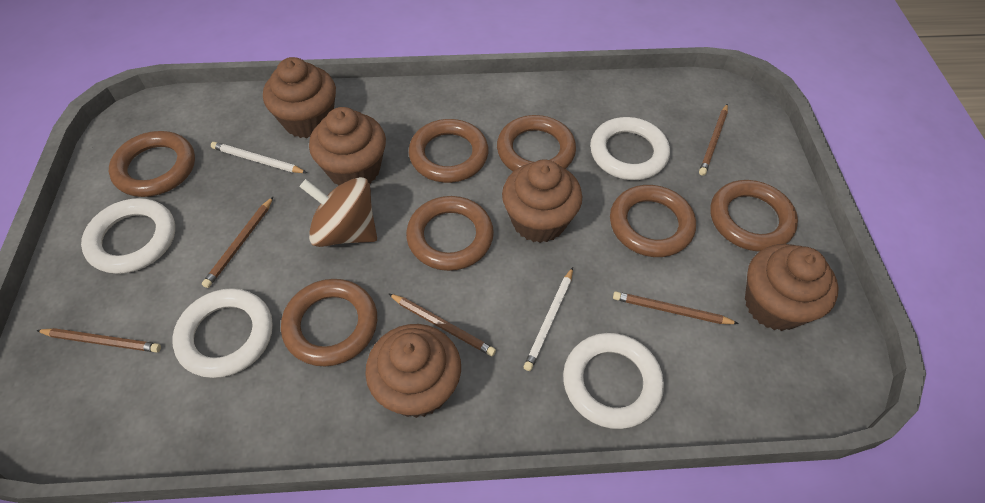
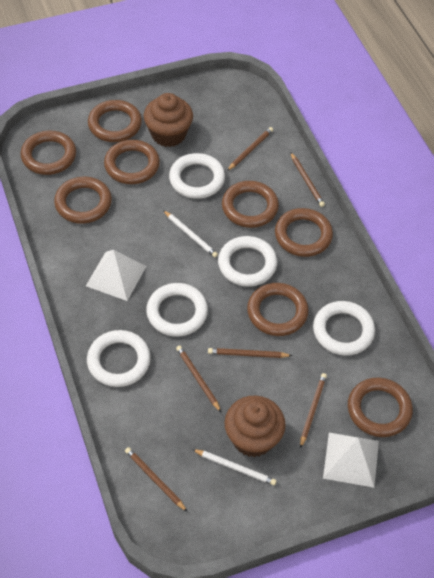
brown cupcake: [263,57,336,138] [309,107,386,186] [365,324,461,418] [502,159,582,243] [745,244,839,331] = 5 -> [144,93,193,147] [224,396,286,457] = 2
brown pencil: [36,328,161,353] [202,197,273,288] [388,293,496,356] [613,291,739,324] [699,104,728,176] = 5 -> [125,447,188,512] [176,345,221,412] [208,348,292,358] [227,127,273,171] [290,152,325,207] [300,373,327,448] = 6
brown ring: [109,131,195,197] [281,279,377,366] [406,196,494,271] [409,119,488,183] [497,115,576,171] [610,185,696,257] [710,180,798,252] = 7 -> [21,131,76,175] [54,177,112,224] [88,100,142,142] [104,140,160,184] [222,181,279,228] [247,283,309,336] [275,208,333,257] [348,377,413,437] = 8
brown spinning top: [300,177,377,247] = 1 -> none = 0
white pyramid: none = 0 -> [86,250,146,301] [323,433,379,488] = 2
white ring: [81,198,175,274] [172,288,273,378] [563,333,664,429] [590,117,670,180] = 4 -> [87,330,151,387] [146,283,208,336] [169,153,225,199] [218,236,277,287] [313,301,375,356] = 5

